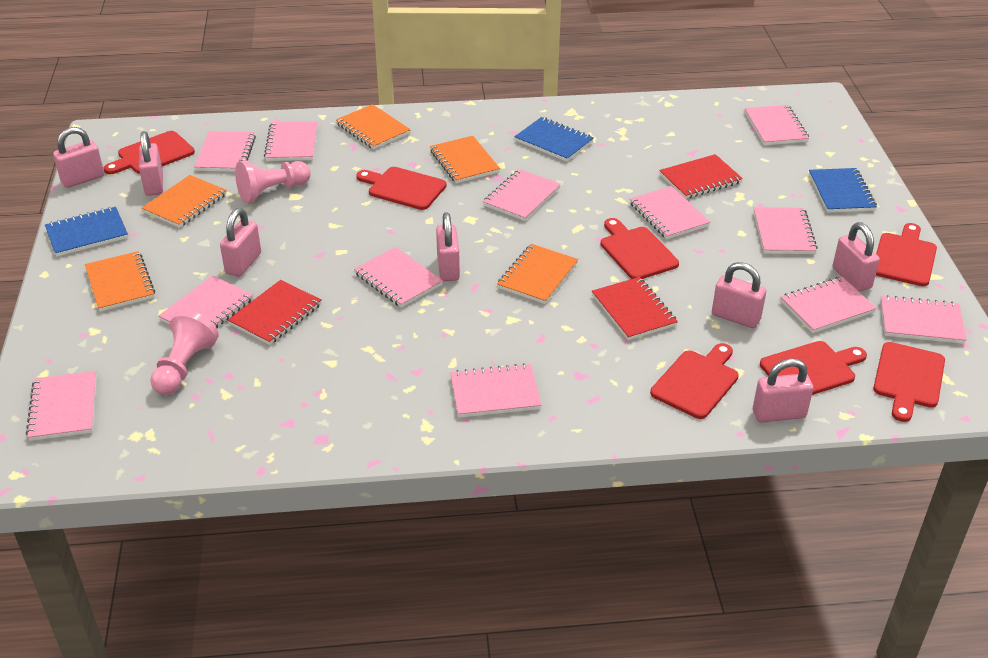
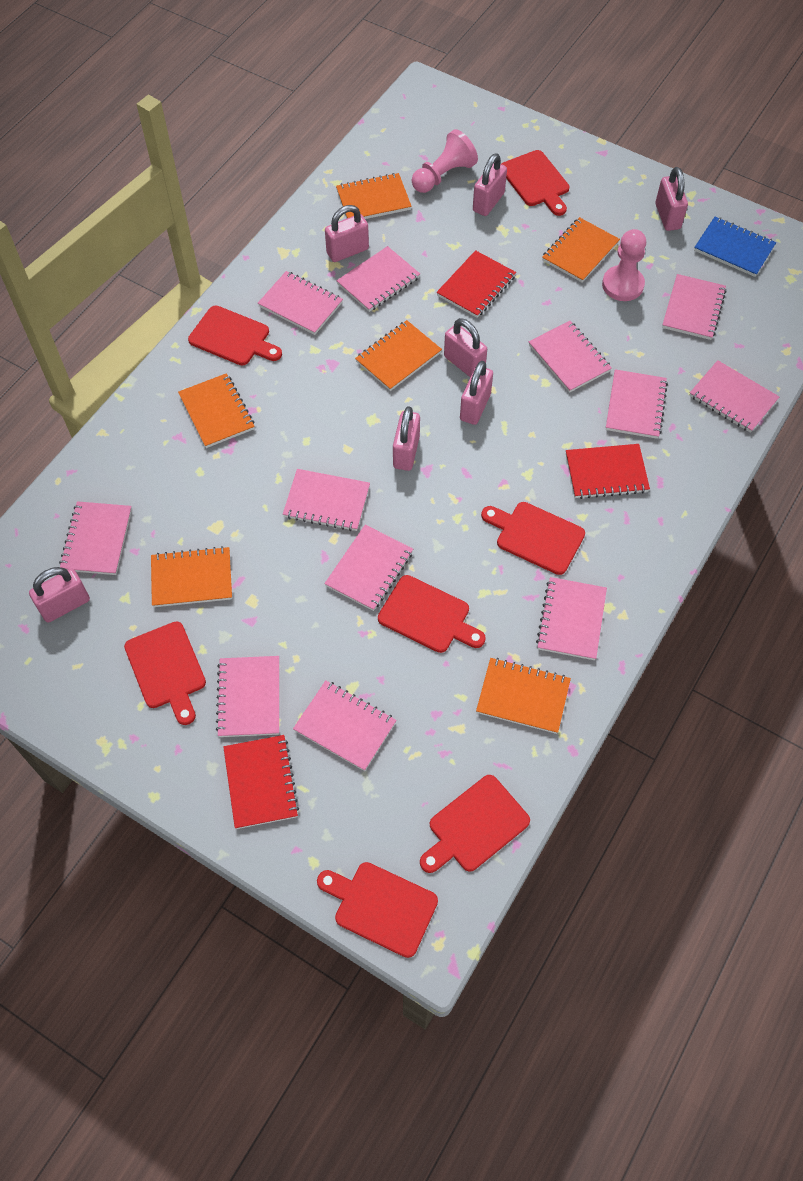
blue notebook: [45,207,128,257] [514,117,594,162] [809,168,877,213] = 3 -> [694,217,776,277] = 1
orange notebook: [85,251,155,312] [142,175,227,228] [336,104,411,149] [430,136,500,183] [497,244,578,304] = 5 -> [151,546,232,607] [178,373,255,448] [336,173,412,219] [355,320,442,391] [476,658,571,734] [542,217,620,282] = 6

